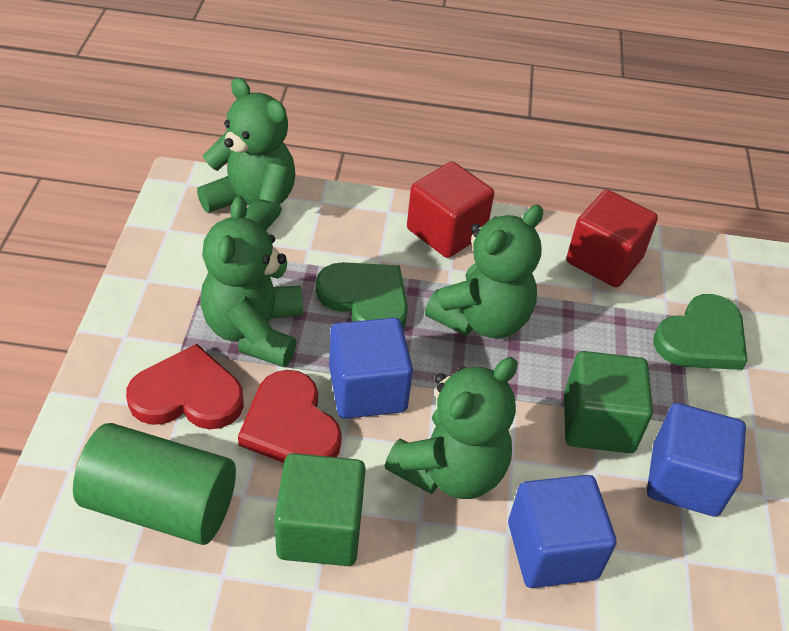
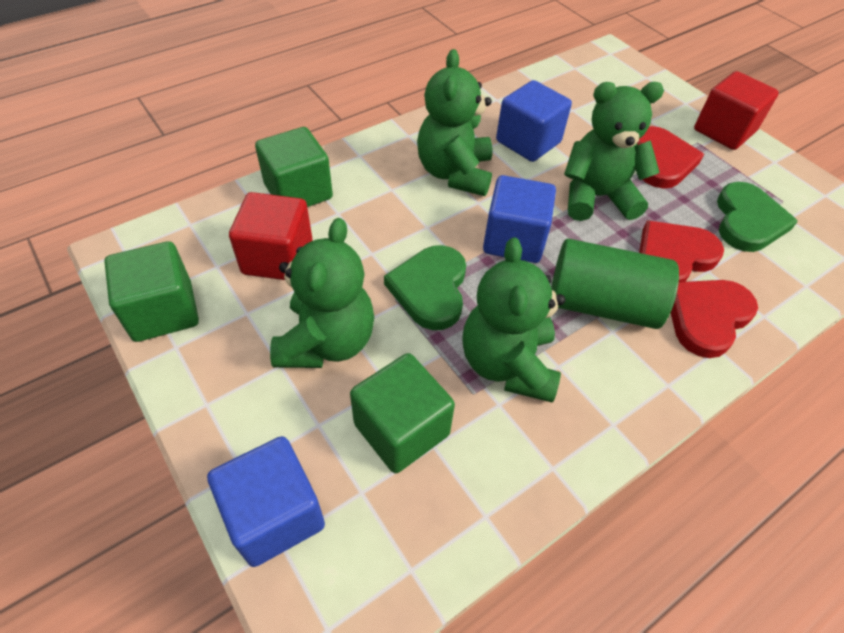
green cube: [275,453,366,566] [564,351,653,453] = 2 -> [104,241,199,342] [255,127,333,207] [350,353,455,473] = 3
red heart: [126,344,244,429] [238,370,342,463] = 2 -> [637,126,704,188] [639,220,724,282] [671,280,758,358] = 3

